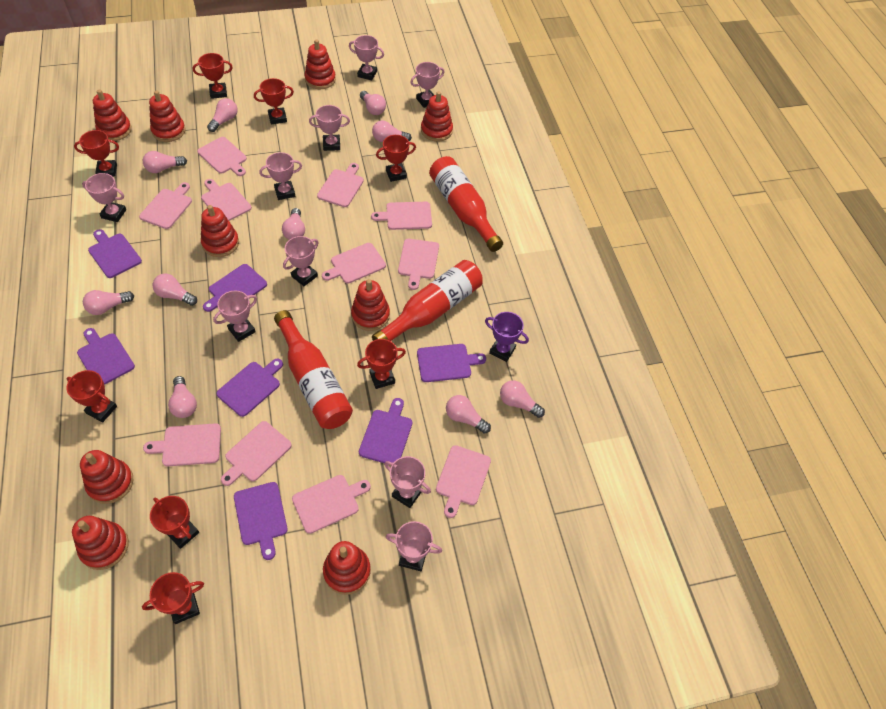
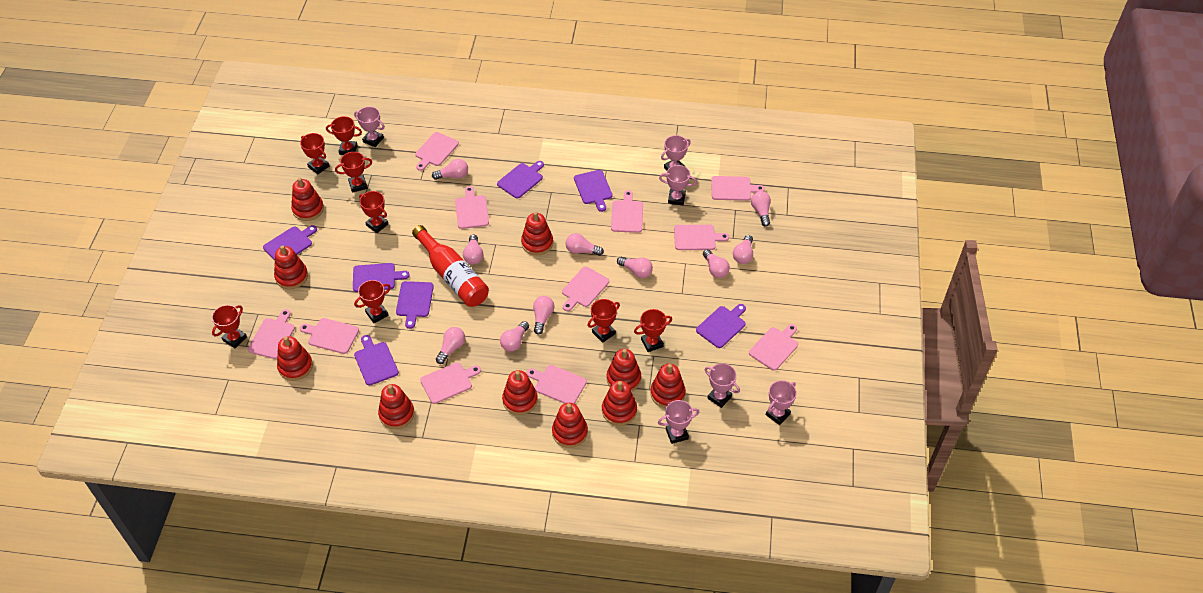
pink trophy: [82,173,126,222] [213,290,257,342] [259,152,302,200] [283,236,318,286] [309,105,350,151] [349,35,384,80] [384,456,431,508] [386,521,442,571] [410,62,445,108] = 9 -> [354,107,385,147] [658,400,699,444] [659,165,697,205] [661,135,691,170] [705,363,740,408] [766,380,797,425] = 6
purple trophy: [485,312,529,362] = 1 -> none = 0
red bottle: [274,310,353,429] [372,260,483,341] [429,156,503,252] = 3 -> [412,225,489,307] = 1
red stacking toy: [72,516,129,570] [80,450,133,504] [93,89,132,141] [149,91,186,142] [201,205,239,257] [304,39,336,89] [323,541,371,595] [351,279,390,331] [421,91,453,142] = 9 -> [274,245,308,289] [277,336,313,381] [291,178,324,221] [378,384,415,429] [502,370,538,415] [521,212,553,255] [552,403,588,448] [602,381,637,426] [607,349,641,392] [650,364,686,408] = 10

